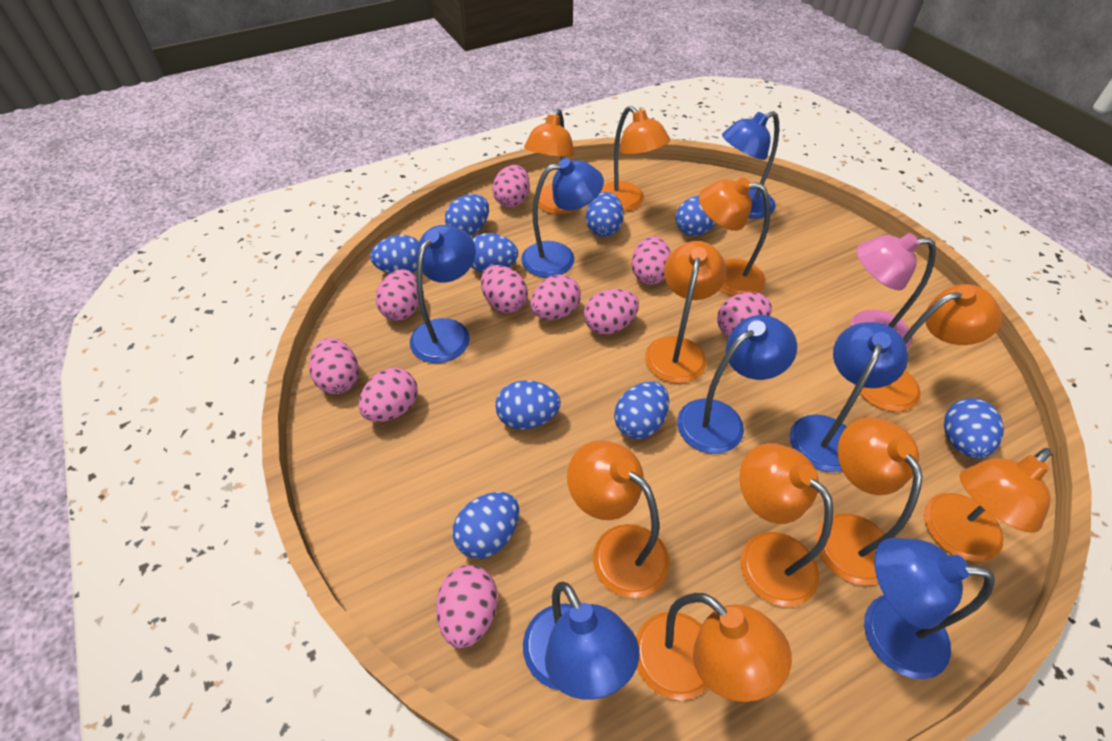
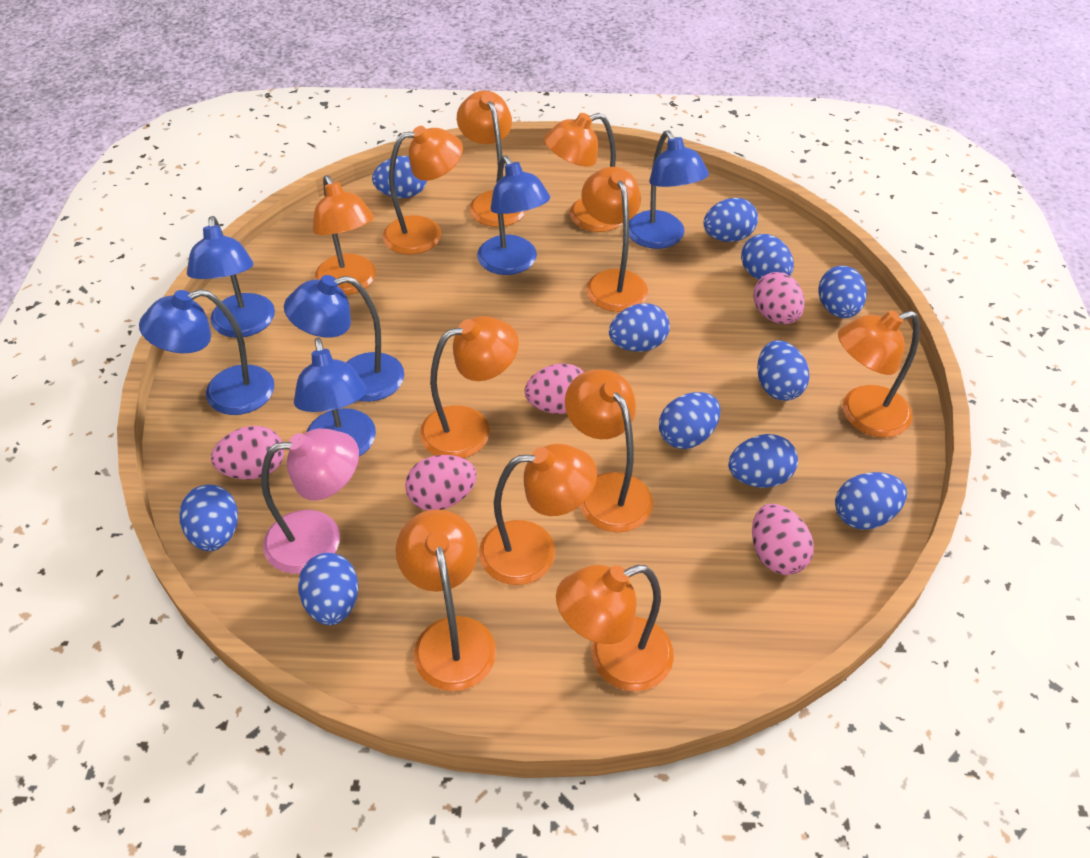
blue egg: [370,235,419,274] [445,194,489,236] [453,492,519,559] [471,233,518,273] [495,380,561,429] [586,192,624,237] [614,382,669,439] [675,195,716,236] [944,398,1004,459] = 9 -> [180,485,238,551] [298,553,358,625] [372,156,427,198] [609,303,670,352] [659,392,720,449] [703,198,758,242] [728,434,798,488] [741,234,794,280] [757,340,810,401] [818,266,867,318] [835,472,907,530] = 11
blue lamp: [410,225,476,363] [521,158,604,278] [523,582,639,699] [677,315,797,454] [722,111,779,219] [790,322,908,472] [864,538,995,679] = 7 -> [139,289,274,415] [187,216,275,338] [284,275,404,402] [294,337,376,456] [477,155,550,275] [629,130,709,249] = 6
orange lamp: [524,109,577,214] [567,440,669,598] [600,106,670,212] [636,593,792,702] [645,241,727,383] [699,177,770,296] [739,443,834,607] [816,417,922,585] [855,284,1002,412] [924,448,1051,562] = 10 -> [313,175,376,295] [383,126,463,255] [396,509,496,691] [420,316,519,458] [457,90,526,227] [479,444,597,585] [544,113,622,232] [556,565,674,691] [565,370,653,532] [581,167,648,312] [838,310,920,437] = 11
pink egg: [309,338,359,394] [359,368,418,422] [376,269,419,321] [436,565,498,649] [481,265,528,313] [492,165,530,208] [530,275,581,320] [584,289,639,335] [631,236,671,285] [717,292,772,336] = 10 -> [211,426,284,480] [405,455,477,510] [525,363,584,414] [752,504,814,575] [753,272,805,324] = 5

